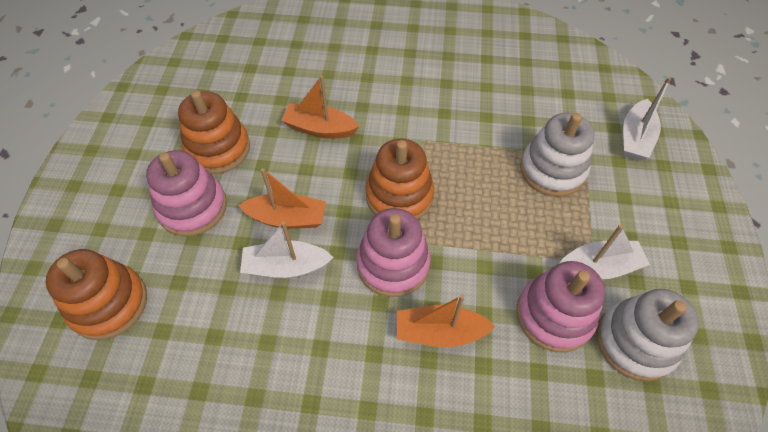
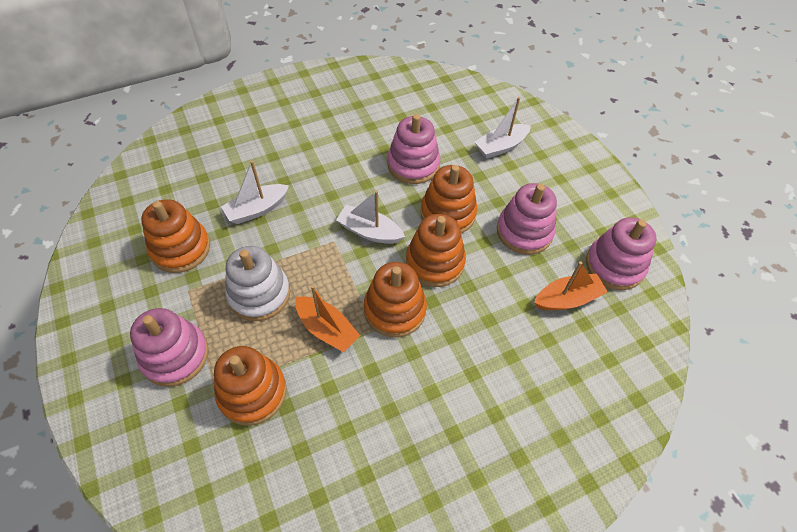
orange boat: [238,168,326,229] [281,75,360,138] [397,294,495,347] = 3 -> [295,285,360,352] [534,261,608,310] = 2
orange stacking toy: [46,249,147,340] [178,90,250,174] [365,139,434,220] = 3 -> [141,199,210,273] [214,346,287,426] [364,262,427,338] [406,214,466,287] [420,165,477,233] = 5
pink stacking toy: [146,150,227,236] [356,208,431,297] [516,261,605,352] = 3 -> [130,308,209,387] [387,114,440,184] [497,183,557,255] [586,217,656,290] = 4
white stacking toy: [520,113,595,197] [596,289,699,381] = 2 -> [225,246,290,321] = 1

